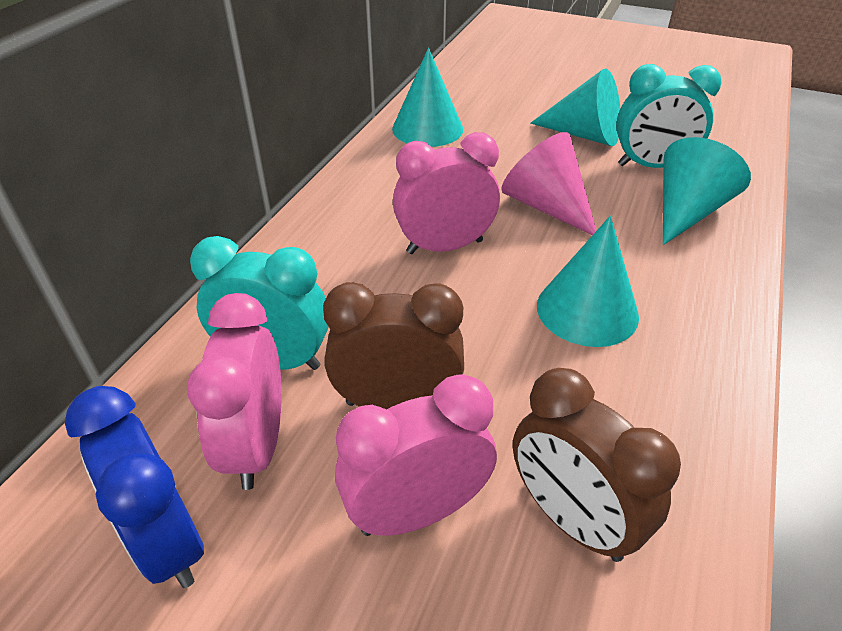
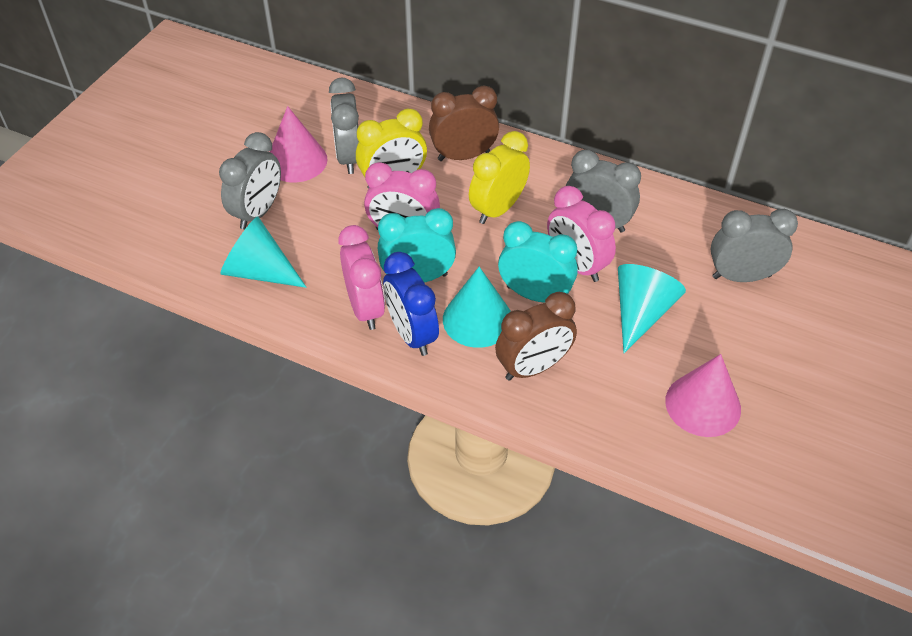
grey clock: none = 0 -> [219,132,281,229] [329,78,359,174] [566,150,641,233] [710,209,798,282] = 4
pink cone: [502,132,596,235] = 1 -> [270,106,328,183] [665,354,741,437] = 2
turquoise cone: [392,48,463,147] [530,68,620,146] [537,216,639,347] [663,137,751,245] = 4 -> [220,217,307,288] [443,267,511,348] [618,264,686,353] = 3
yellow clock: none = 0 -> [356,109,427,189] [469,131,530,224] = 2

